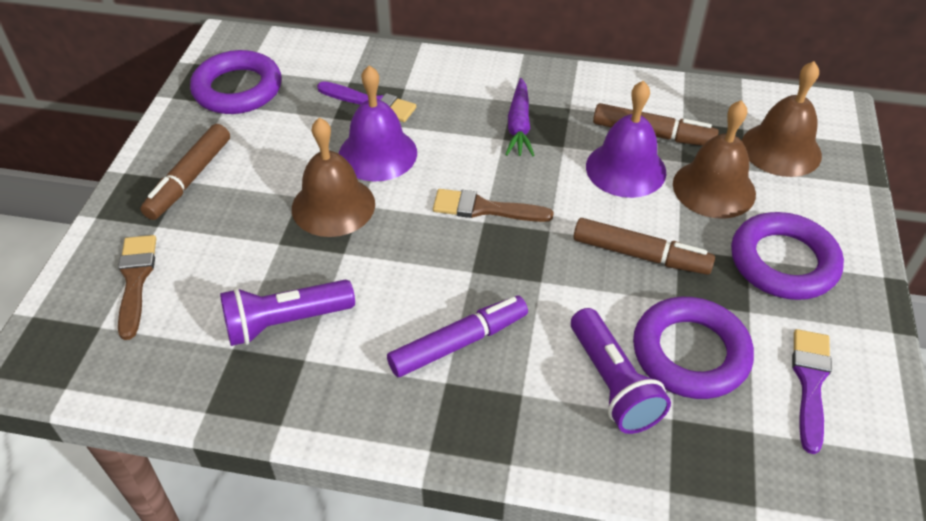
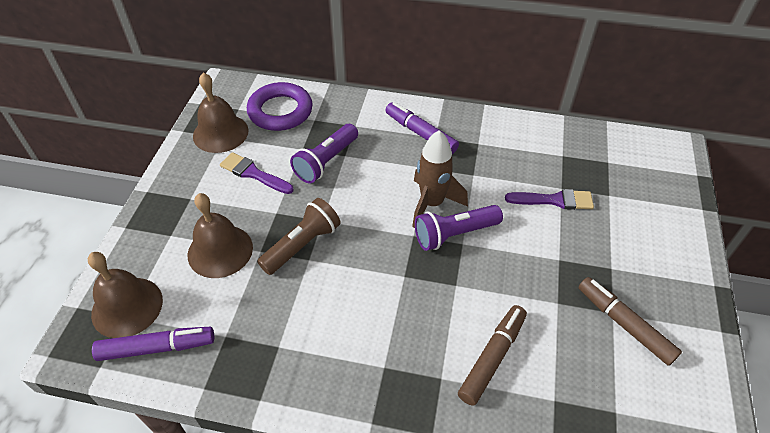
brown brush: [118,235,156,340] [433,189,554,222] = 2 -> none = 0
brown flashlight: none = 0 -> [257,198,341,275] = 1
brown marker: [140,124,230,220] [574,218,715,275] [593,103,719,146] = 3 -> [458,305,527,406] [578,277,682,366] = 2
brown rocket: none = 0 -> [412,130,468,228] = 1
purple bell: [339,65,417,182] [586,81,666,198] = 2 -> none = 0
purple carrot: [505,78,534,156] = 1 -> none = 0
purple marker: [387,296,528,377] = 1 -> [92,327,214,361] [385,102,459,154] = 2
purple ring: [190,50,282,114] [633,297,754,399] [731,212,844,300] = 3 -> [247,82,313,131] = 1

